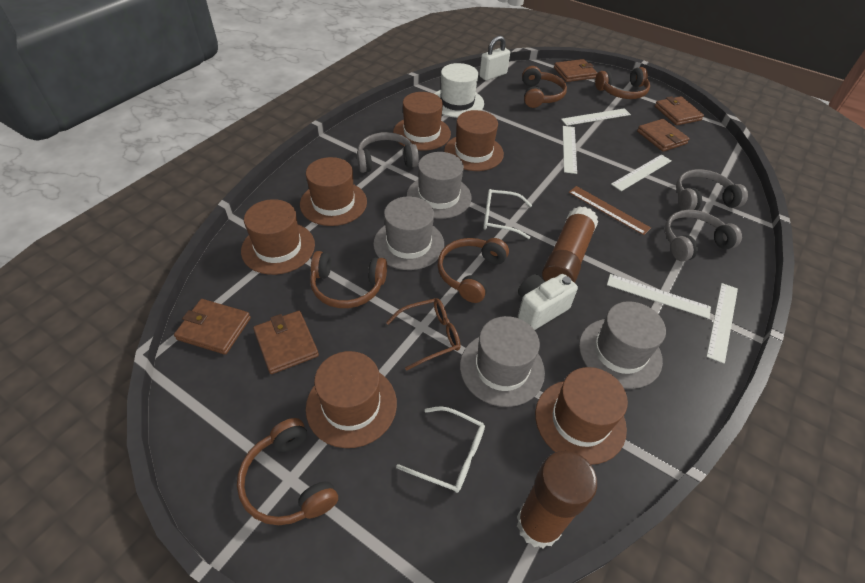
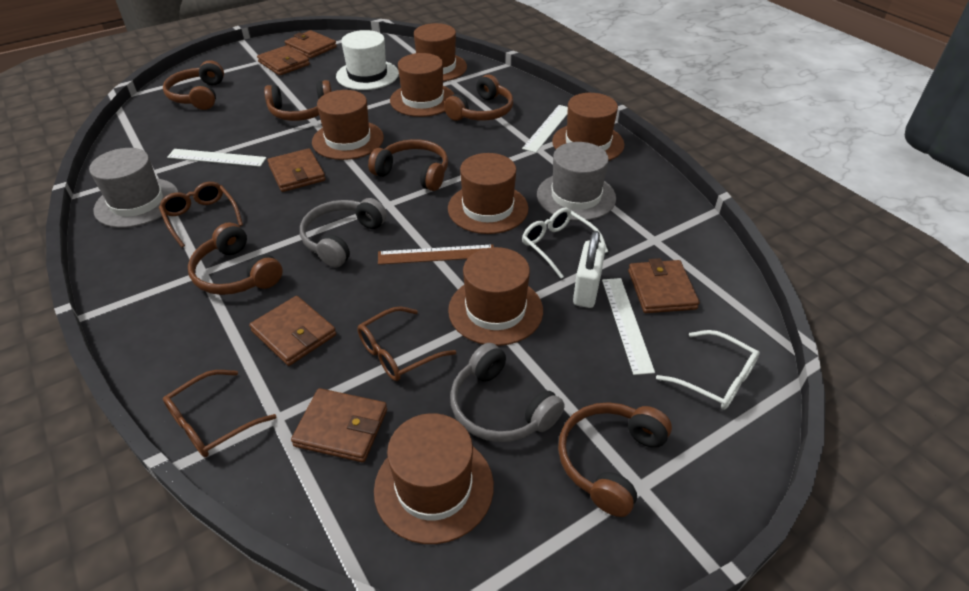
brown glasses: [386,298,460,371] = 1 -> [159,182,243,247] [163,370,276,457] [357,306,456,381] = 3
brown glue stick: [517,451,597,548] [542,206,598,283] = 2 -> none = 0
brown hat: [241,199,315,275] [300,157,367,226] [306,351,397,448] [393,92,451,151] [444,110,504,171] [535,367,628,465] = 6 -> [312,90,384,160] [374,413,494,544] [390,53,454,117] [414,23,467,82] [448,153,529,234] [448,247,543,346] [552,93,625,161] = 7
brown headphones: [237,418,338,525] [310,251,387,308] [438,238,509,303] [522,66,567,108] [595,67,650,99] = 5 -> [163,60,224,110] [188,222,283,295] [264,80,332,121] [368,139,448,191] [444,75,513,121] [558,402,672,517] = 6
brown wallet: [174,299,251,355] [253,311,319,374] [554,59,597,82] [637,119,690,152] [655,96,704,125] = 5 -> [249,296,336,366] [257,45,310,76] [268,148,326,192] [284,30,337,58] [291,388,387,462] [628,258,700,313] = 6
grey hat: [373,196,444,270] [407,152,472,219] [460,316,545,407] [579,301,666,389] = 4 -> [89,148,179,228] [537,142,616,221] = 2
grey headphones: [357,132,419,173] [665,210,742,262] [676,169,748,210] = 3 -> [300,198,387,268] [450,343,565,442] = 2
white camera: [518,274,578,330] = 1 -> none = 0
white ruler: [561,108,631,126] [563,126,577,174] [607,274,711,319] [611,155,671,191] [706,283,738,364] = 5 -> [167,149,267,167] [522,105,568,153] [602,278,655,375] = 3

